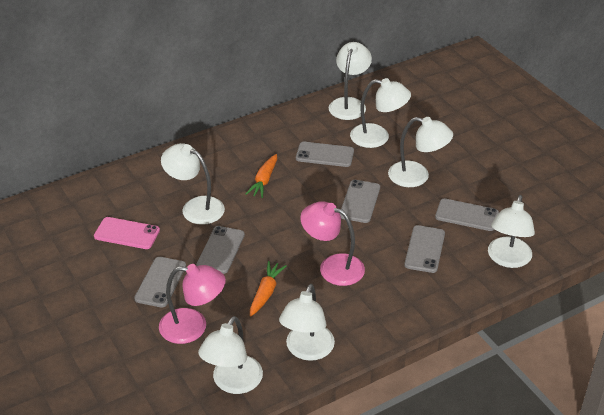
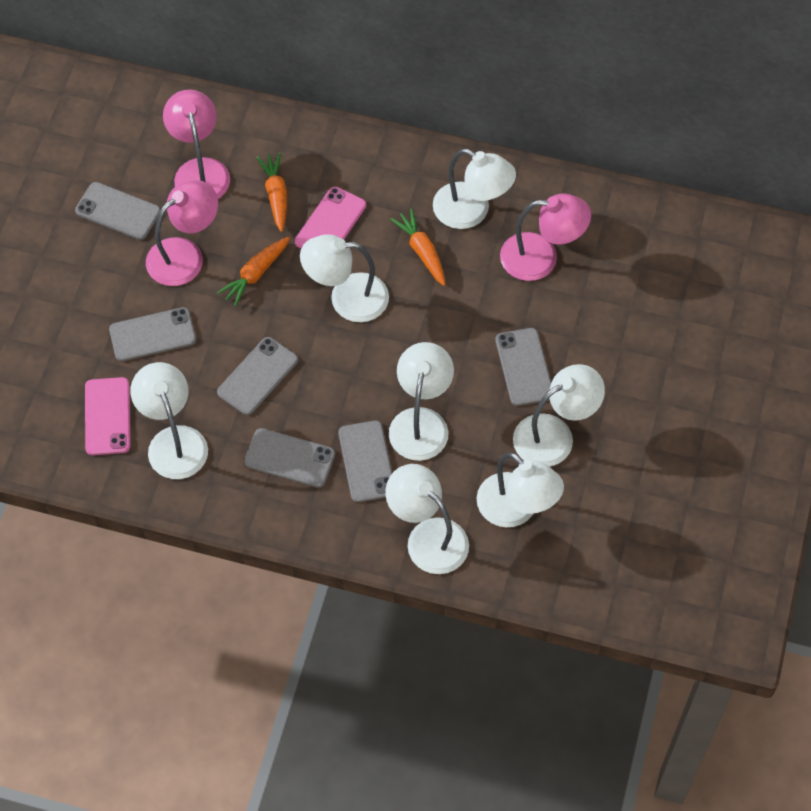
orange carrot: [246,154,277,198] [250,261,287,316] = 2 -> [217,237,290,307] [257,152,287,232] [390,209,446,286] = 3
pink lamp: [159,264,226,344] [300,201,365,286] = 2 -> [146,180,218,286] [163,90,230,199] [500,193,591,281] = 3
pink phone: [94,217,160,249] = 1 -> [85,377,131,455] [295,187,366,249] = 2

